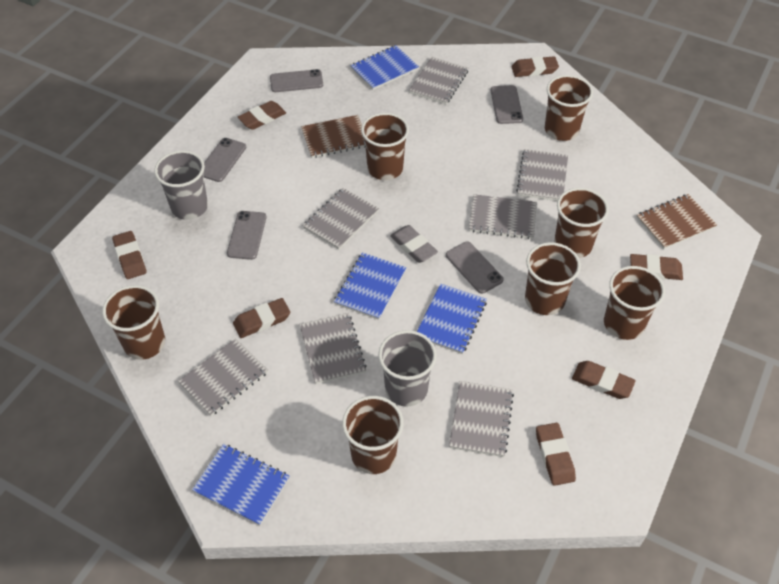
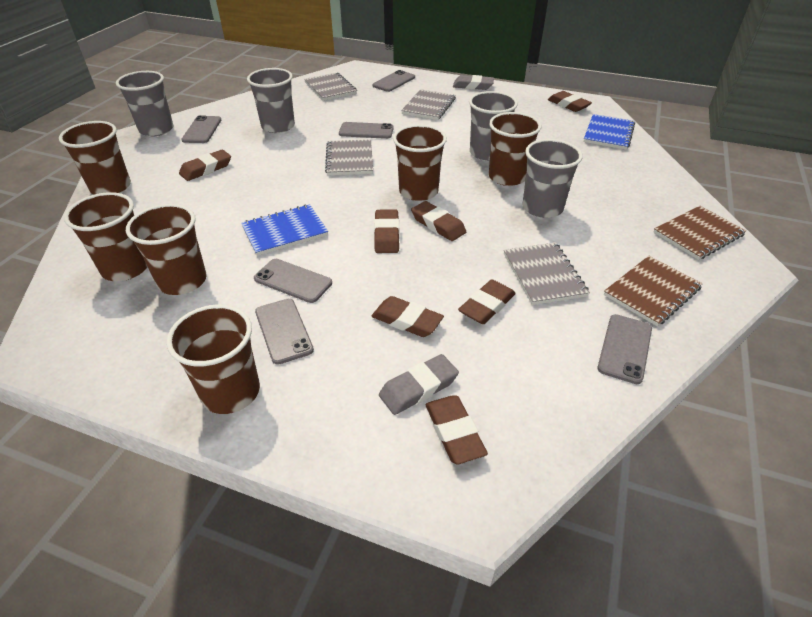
blue notebook: [192,444,289,525] [334,252,406,320] [350,45,419,90] [417,283,487,354] = 4 -> [241,204,328,256] [583,114,635,150] = 2
brown cup: [102,285,165,360] [342,396,403,474] [361,113,409,180] [525,242,581,315] [545,75,593,141] [554,188,609,258] [604,266,665,340] = 7 -> [59,121,131,195] [64,192,147,281] [126,204,207,295] [166,305,260,414] [393,125,447,201] [489,112,542,186] = 6
grey cup: [154,150,208,220] [378,330,437,407] = 2 -> [116,71,173,137] [247,68,295,133] [469,91,518,161] [522,139,583,218] = 4
grey eraser: [390,225,438,263] = 1 -> [379,354,459,415] [453,75,494,90] = 2
grey notebook: [178,338,268,416] [299,313,367,384] [303,188,379,250] [409,57,468,104] [449,381,514,457] [469,194,537,239] [516,149,568,201] = 7 -> [304,73,357,101] [325,139,373,175] [401,89,456,120] [504,242,590,305] = 4
grey phone: [203,138,246,182] [227,211,266,260] [270,69,323,92] [446,242,504,294] [491,85,523,124] = 5 -> [181,115,221,143] [254,259,332,303] [255,299,314,365] [339,122,394,139] [372,70,415,92] [597,314,652,384] = 6

